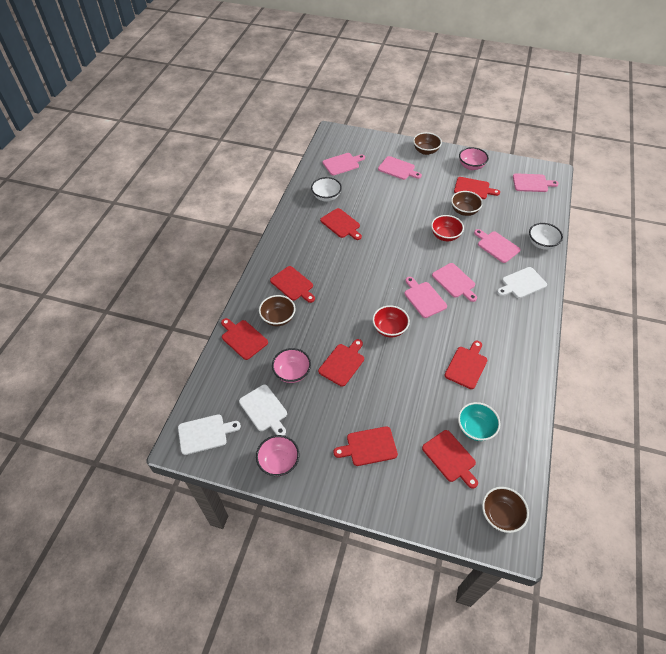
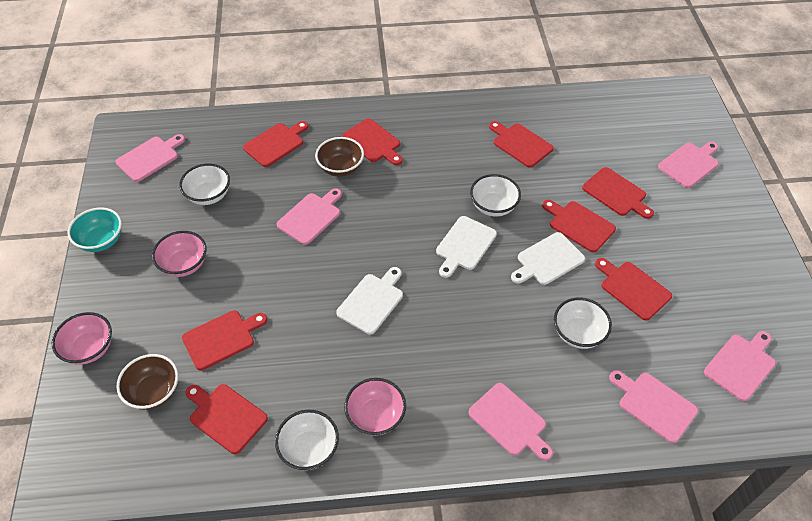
brown bowl: [259,295,296,326] [413,132,442,155] [451,191,483,216] [482,487,529,533] = 4 -> [116,354,178,410] [315,137,364,177] = 2
red bowl: [372,305,410,338] [431,215,464,241] = 2 -> none = 0
white bowl: [311,177,342,201] [529,223,563,250] = 2 -> [179,164,230,205] [275,410,339,470] [470,174,521,217] [554,298,612,349] = 4

